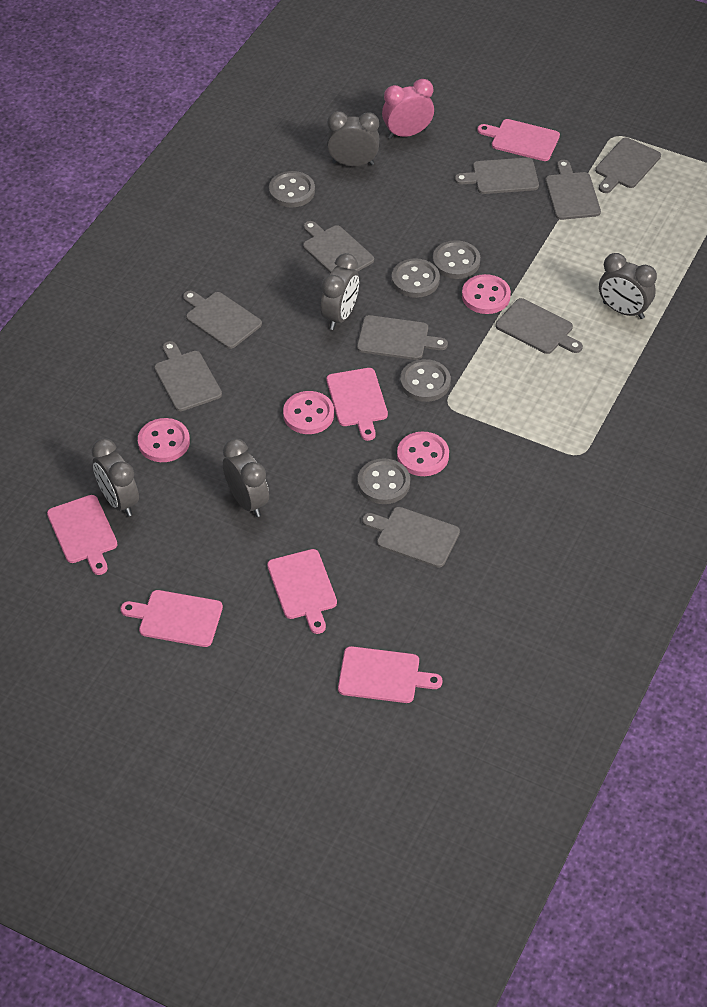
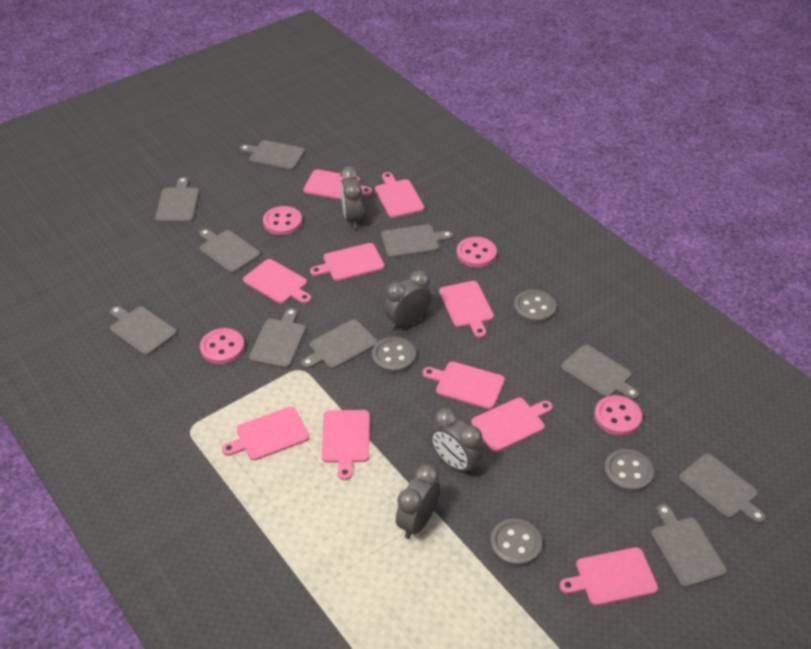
grey button: [269,171,315,207] [358,458,410,504] [392,258,440,298] [400,359,451,402] [432,240,480,279] = 5 -> [372,337,416,374] [490,519,542,567] [514,290,556,324] [604,449,654,493] = 4
grey clock: [91,438,139,517] [223,438,269,517] [320,253,359,330] [327,111,379,166] [599,253,657,319] = 5 -> [340,166,363,229] [384,270,432,330] [396,464,440,539] [431,408,483,475] = 4
grey cutting board: [154,341,222,411] [183,291,262,349] [303,221,374,273] [357,315,448,360] [362,507,460,568] [455,158,539,194] [496,298,583,354] [545,160,601,220] [595,138,661,193] = 9 -> [110,306,177,356] [155,177,199,222] [199,229,260,273] [240,140,305,170] [249,308,306,368] [301,319,377,369] [381,224,453,258] [561,344,639,400] [651,504,727,588] [679,453,766,524] = 10
pink clock: [382,79,434,139] = 1 -> none = 0
pink cutting board: [47,495,118,575] [120,590,223,647] [267,549,337,634] [326,368,388,441] [338,646,442,703] [477,119,560,161] = 6 -> [222,407,309,461] [243,259,311,304] [303,169,372,200] [310,243,385,281] [322,410,370,480] [375,172,424,218] [422,361,505,409] [439,281,494,338] [471,398,552,452] [559,547,658,606] = 10

